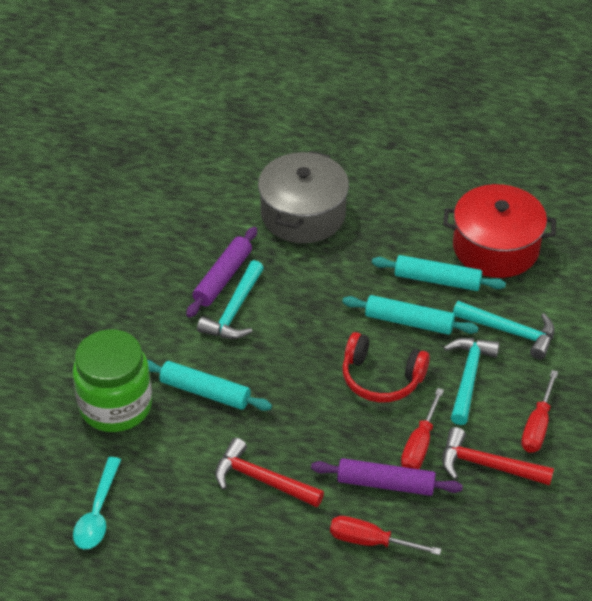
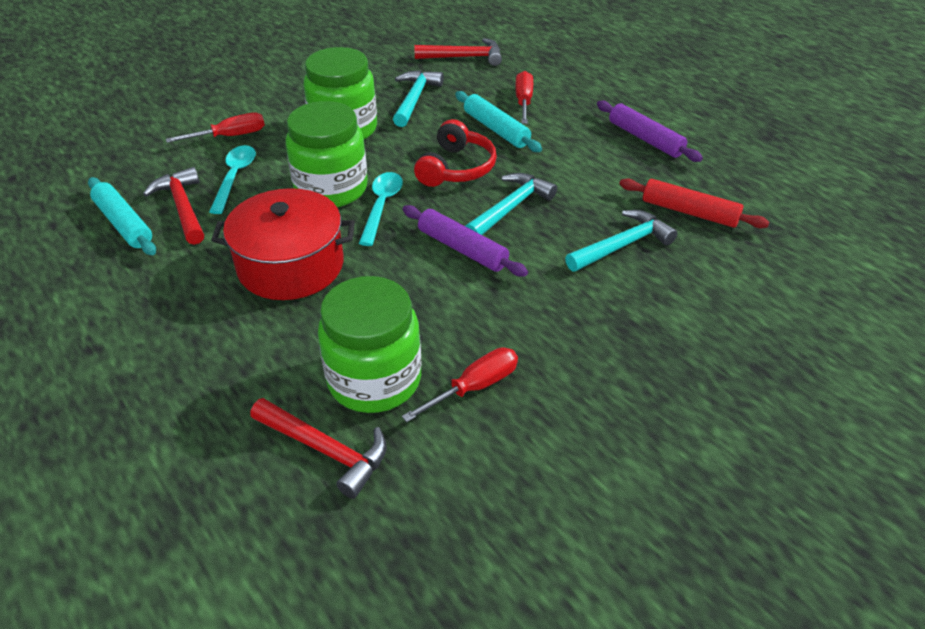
green jar: [73,329,152,432] = 1 -> [285,101,368,207] [303,47,377,139] [318,276,421,413] = 3
grey pot: [258,151,349,243] = 1 -> none = 0
red hammer: [215,438,324,507] [442,427,554,485] = 2 -> [143,167,204,245] [250,398,387,499] [415,38,502,66] = 3
red rolling pin: none = 0 -> [619,178,769,228] = 1
turquoise rolling pin: [147,360,272,411] [342,295,479,335] [372,255,506,291] = 3 -> [88,177,156,255] [455,91,542,152] = 2
turquoise spoon: [73,457,121,549] = 1 -> [209,145,256,214] [359,172,403,246] = 2

